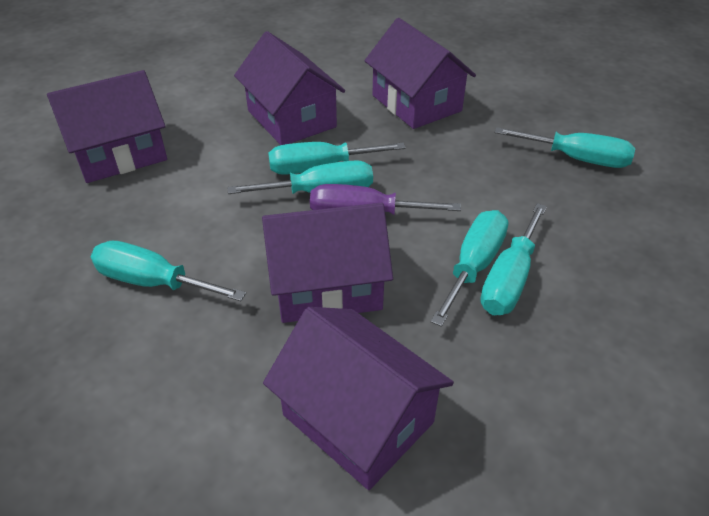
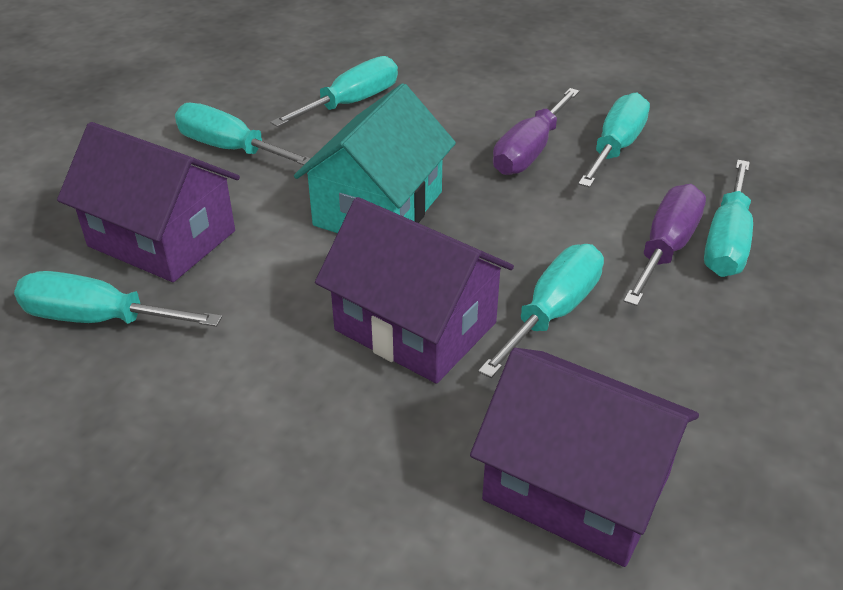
purple house: [47,70,167,183] [234,31,345,145] [262,203,393,323] [263,307,454,490] [365,18,476,129] = 5 -> [57,122,240,282] [315,197,514,383] [470,348,699,567] = 3
purple screwdriver: [310,184,461,215] = 1 -> [493,88,579,175] [623,184,706,306] = 2
turquoise house: none = 0 -> [294,83,456,233] = 1

